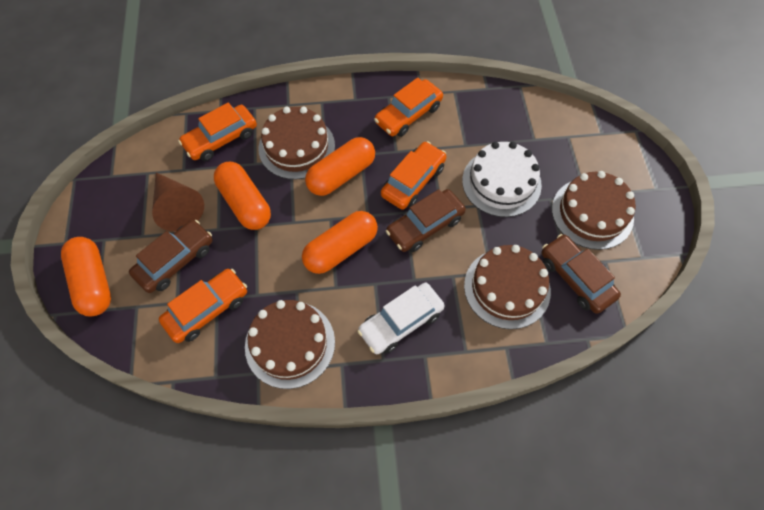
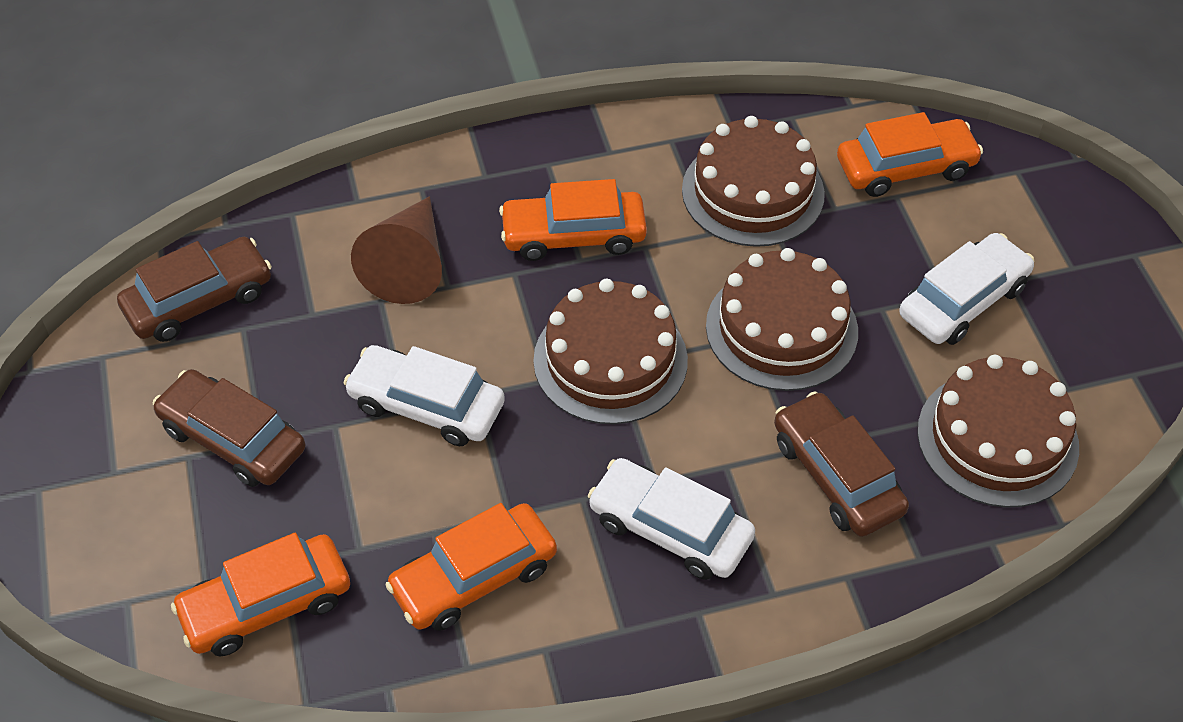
orange capsule: [61,237,111,316] [214,162,271,230] [302,211,378,274] [305,137,375,196] = 4 -> none = 0
white cake: [462,142,542,217] = 1 -> none = 0
white car: [357,283,445,354] = 1 -> [344,345,505,446] [588,458,755,580] [899,233,1034,345] = 3

